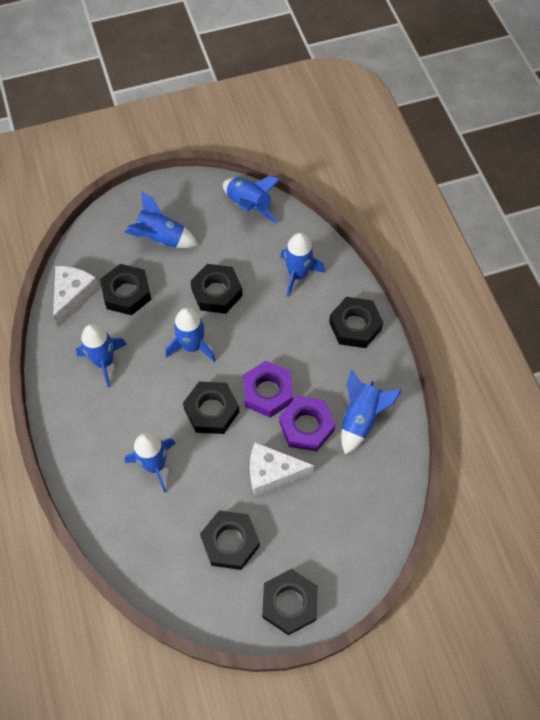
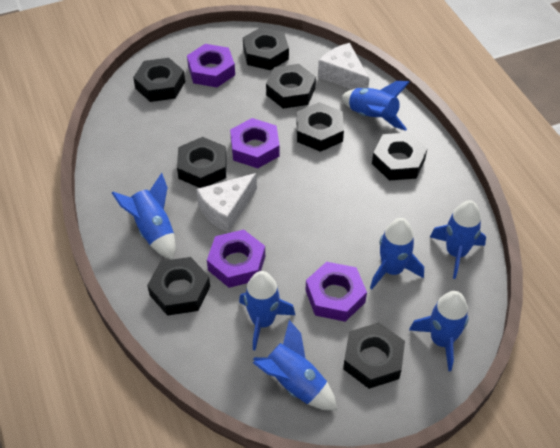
black nut: [100,264,152,315] [183,381,239,434] [190,264,243,314] [200,510,260,570] [262,569,318,635] [329,297,383,348] = 6 -> [133,58,185,102] [147,257,210,316] [177,137,227,188] [243,27,289,70] [266,64,316,109] [297,102,344,152] [343,322,405,389] [372,132,427,181] = 8
purple nut: [243,361,293,418] [279,396,335,451] = 2 -> [187,44,235,87] [207,230,265,288] [230,118,280,168] [306,262,367,322] = 4

